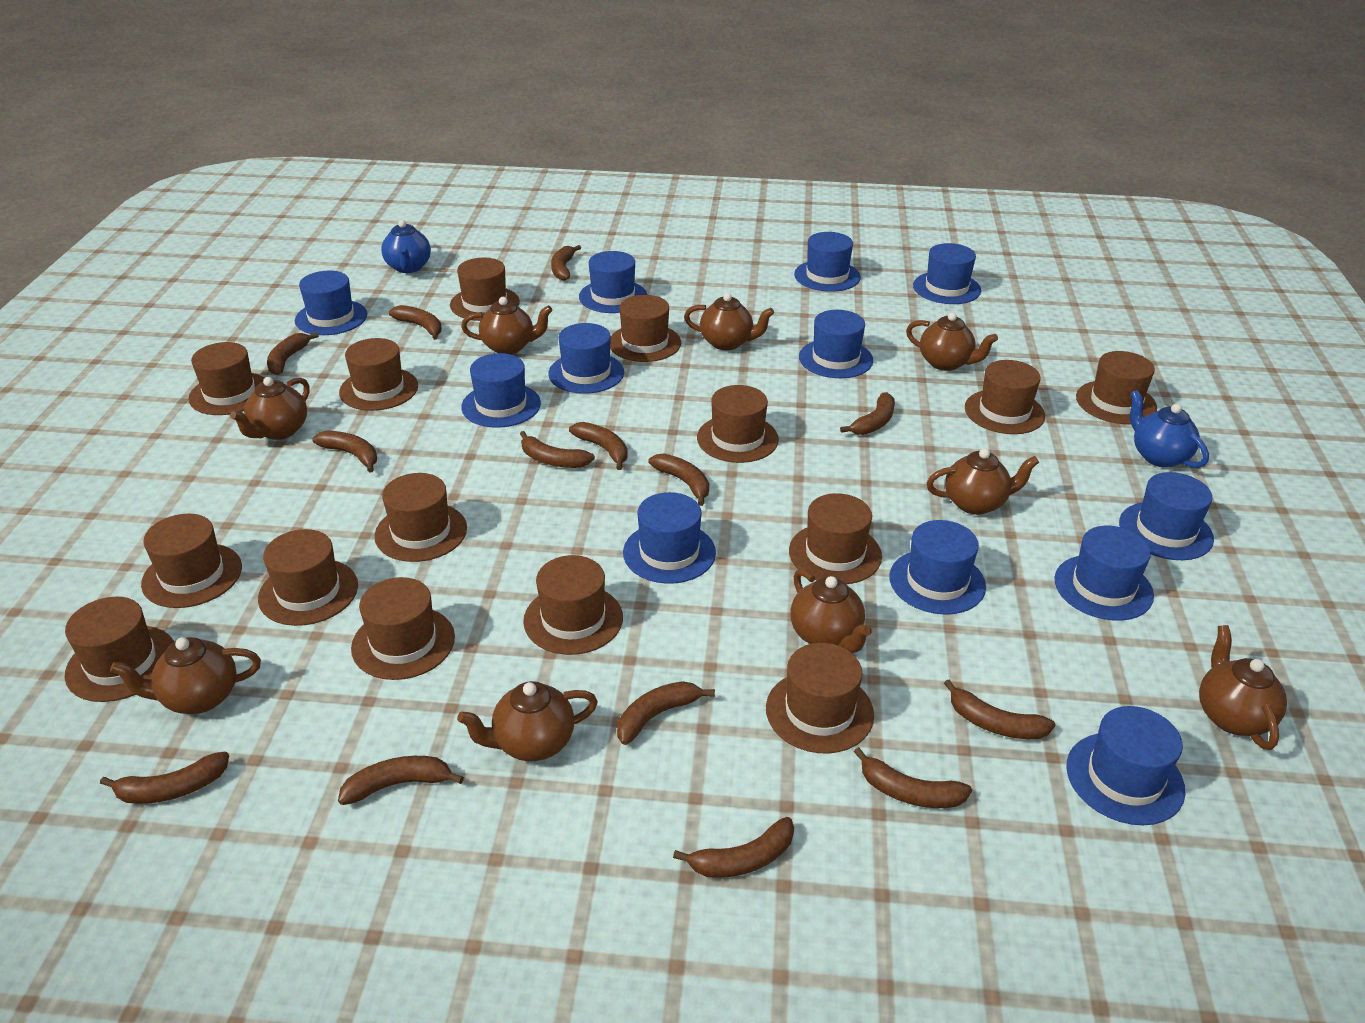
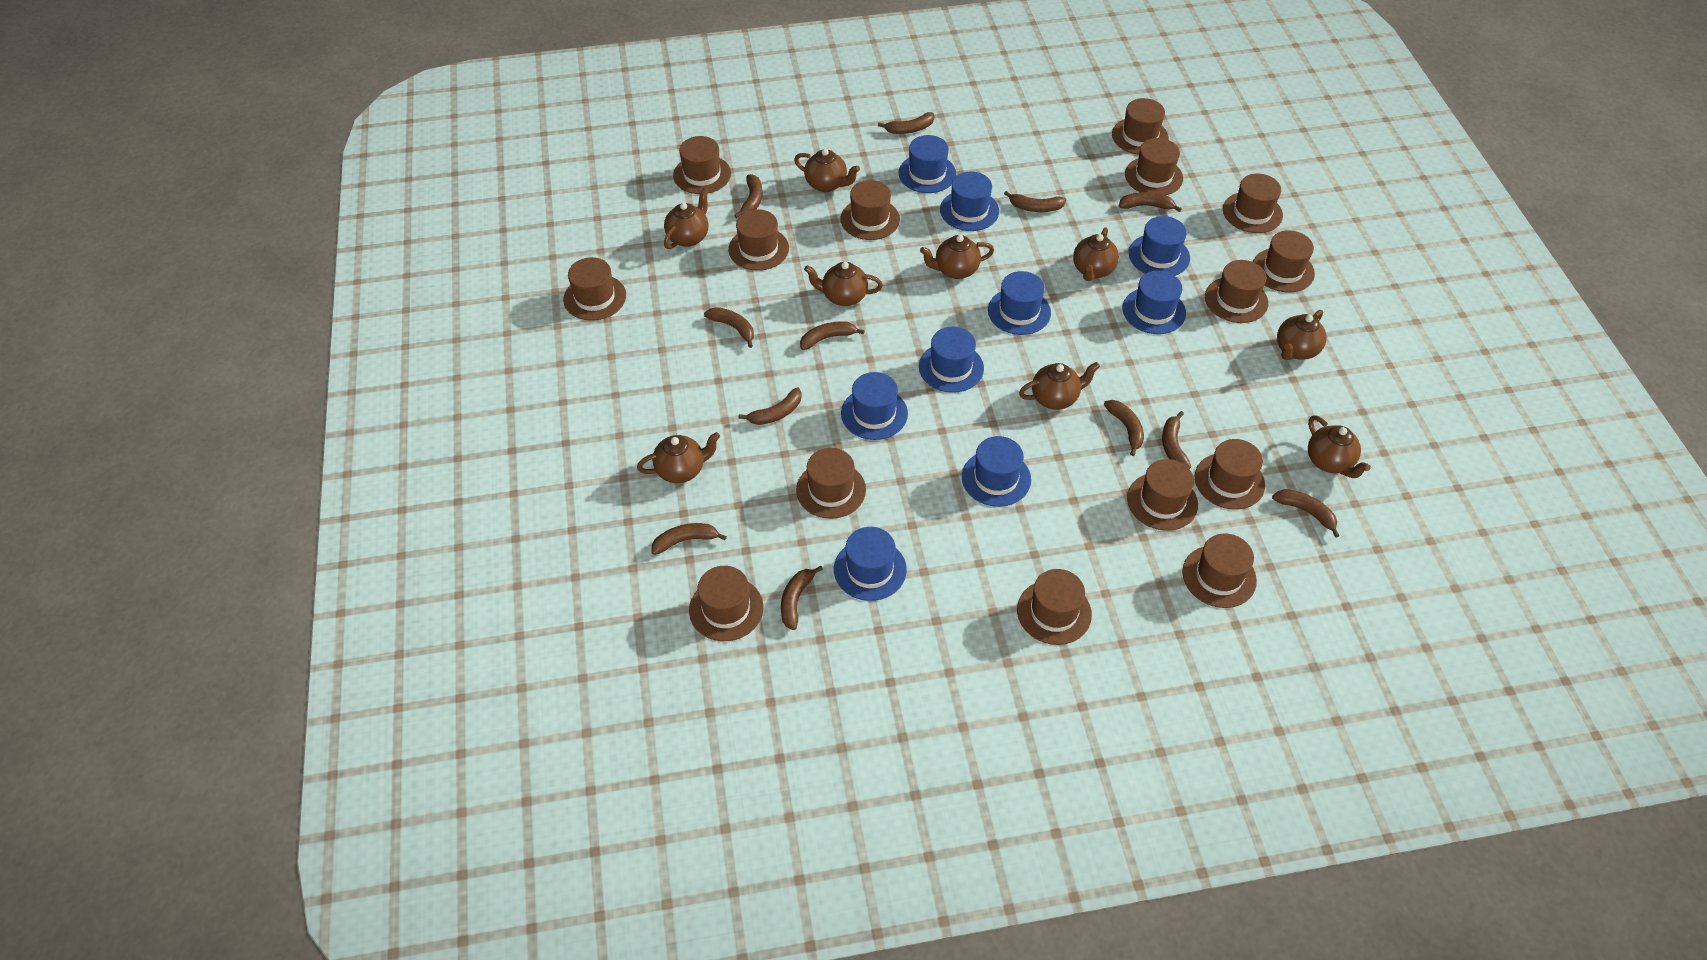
blue hat: [295,271,367,335] [461,353,541,428] [548,323,624,394] [579,251,647,313] [623,492,716,584] [794,232,861,292] [799,310,873,378] [889,520,986,615] [913,243,981,304] [1054,526,1154,621] [1066,706,1186,825] [1119,472,1214,560] = 12 -> [834,527,907,601] [841,372,908,440] [899,135,956,193] [919,327,984,393] [940,172,999,231] [962,436,1031,507] [988,271,1051,335] [1122,270,1186,334] [1129,216,1190,276] = 9
blue teapot: [381,220,431,273] [1130,390,1209,468] = 2 -> none = 0
brown banana: [100,752,229,804] [267,332,319,375] [312,430,377,473] [338,756,464,805] [389,305,442,340] [520,431,595,468] [551,245,581,281] [569,422,628,470] [617,681,715,745] [648,453,709,506] [673,817,794,878] [840,392,895,435] [854,747,972,808] [944,680,1055,739] = 14 -> [652,523,727,555] [704,307,754,348] [734,174,762,218] [739,387,802,425] [781,566,823,630] [800,321,865,350] [878,112,934,134] [1004,191,1066,212] [1104,400,1144,456] [1119,192,1182,212] [1162,411,1191,469] [1272,489,1340,538] = 12

